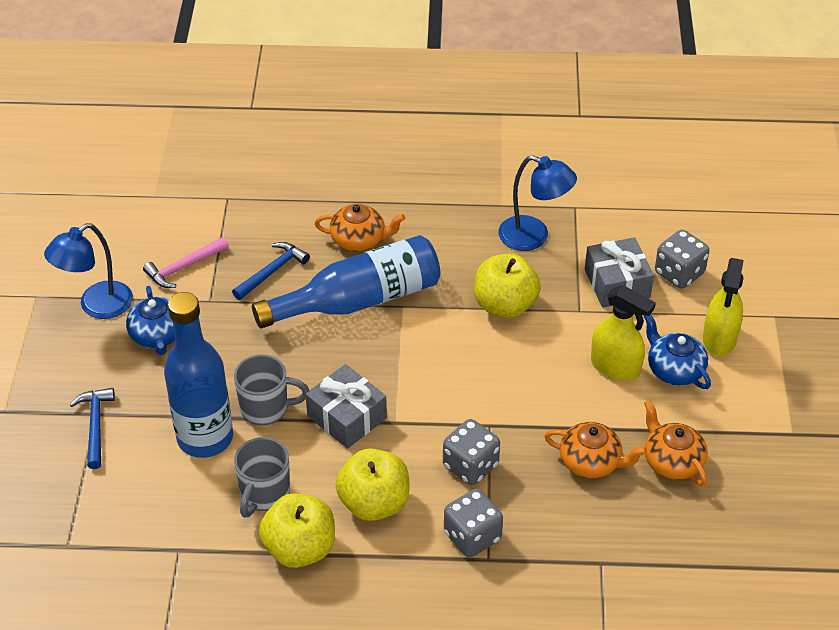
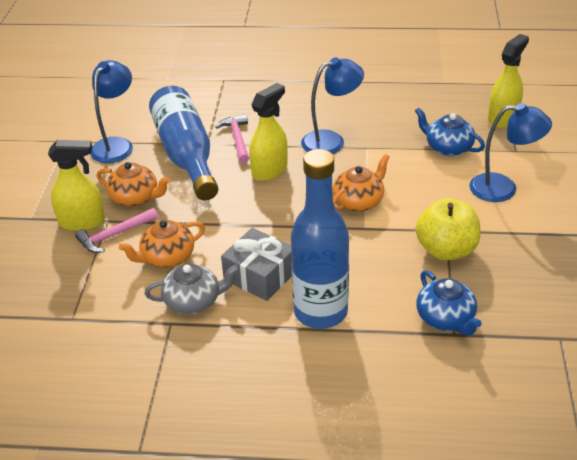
blue hammer: [70,388,115,469] [232,242,310,300] = 2 -> none = 0
blue lamp: [44,223,133,319] [499,155,577,251] = 2 -> [90,60,133,163] [301,57,364,154] [469,103,552,202] = 3
grey dice: [443,419,500,485] [444,489,503,557] [655,230,709,289] = 3 -> none = 0
grey gift: [305,364,387,449] [585,237,654,308] = 2 -> [221,228,292,301] = 1
grey mug: [234,354,309,425] [234,437,290,518] = 2 -> none = 0
grey teapot: none = 0 -> [145,264,239,314] = 1
pink hammer: [143,237,229,288] = 1 -> [75,208,158,253] [216,114,249,163] = 2
yellow apple: [259,493,335,568] [335,448,409,521] [474,253,541,318] = 3 -> [415,198,481,261] = 1
yellow spray bottle: [591,285,656,381] [703,258,744,356] = 2 -> [48,140,105,231] [249,83,288,181] [488,34,529,128] = 3

